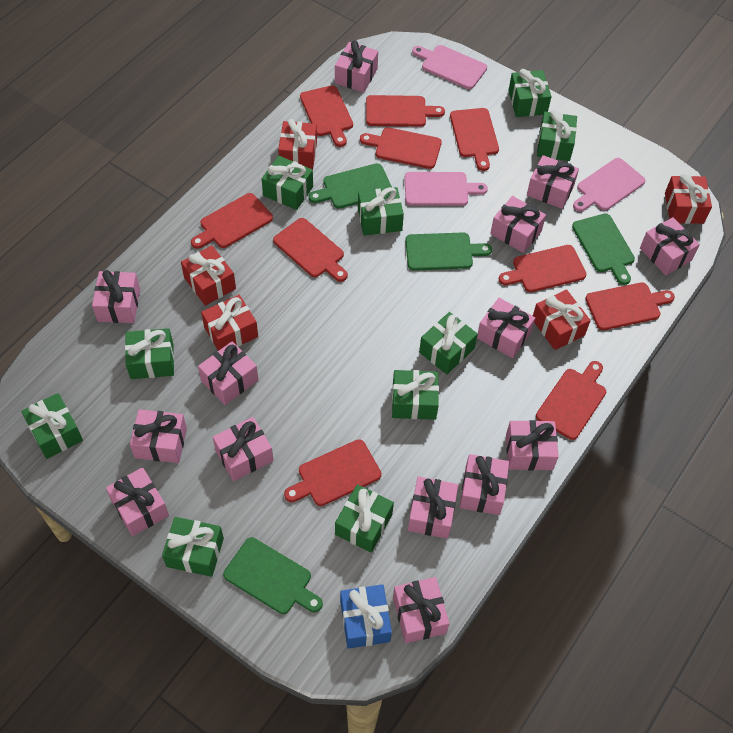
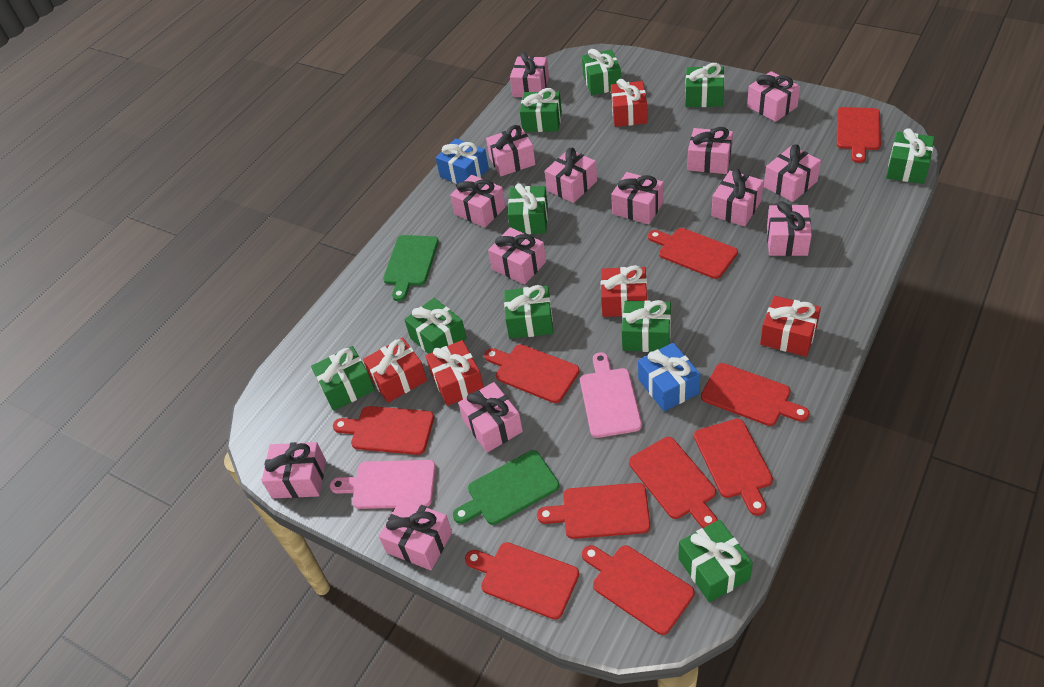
blue gift: [340,584,392,649] = 1 -> [436,138,489,184] [638,343,701,411] = 2
green cutting board: [223,537,323,614] [309,163,392,209] [405,232,492,271] [572,213,635,285] = 4 -> [383,235,439,301] [453,450,559,525] = 2
pink cutting board: [404,172,488,206] [412,45,487,89] [573,158,646,212] = 3 -> [330,460,436,509] [580,352,642,438] = 2

